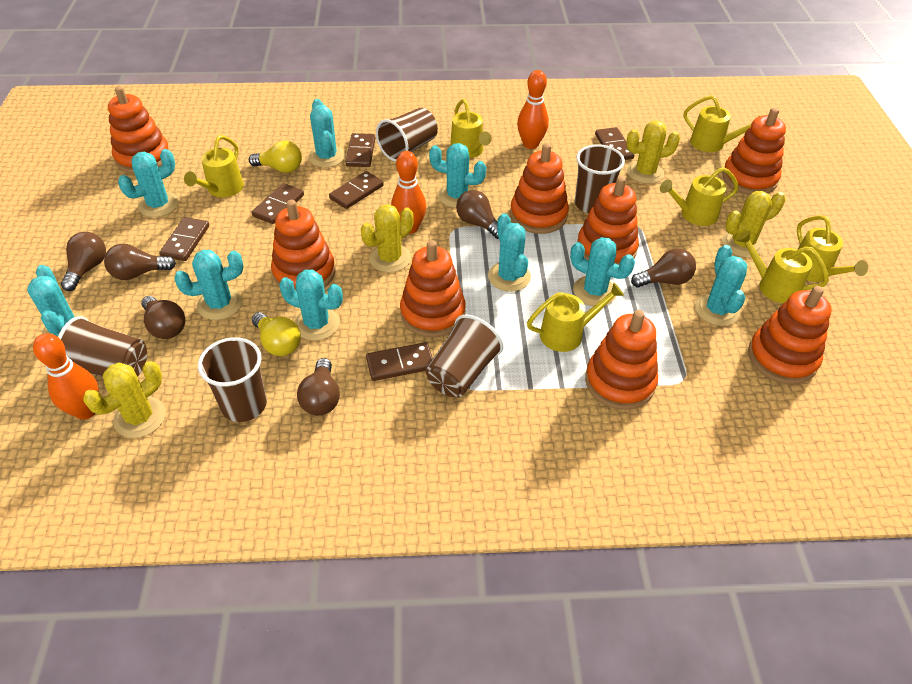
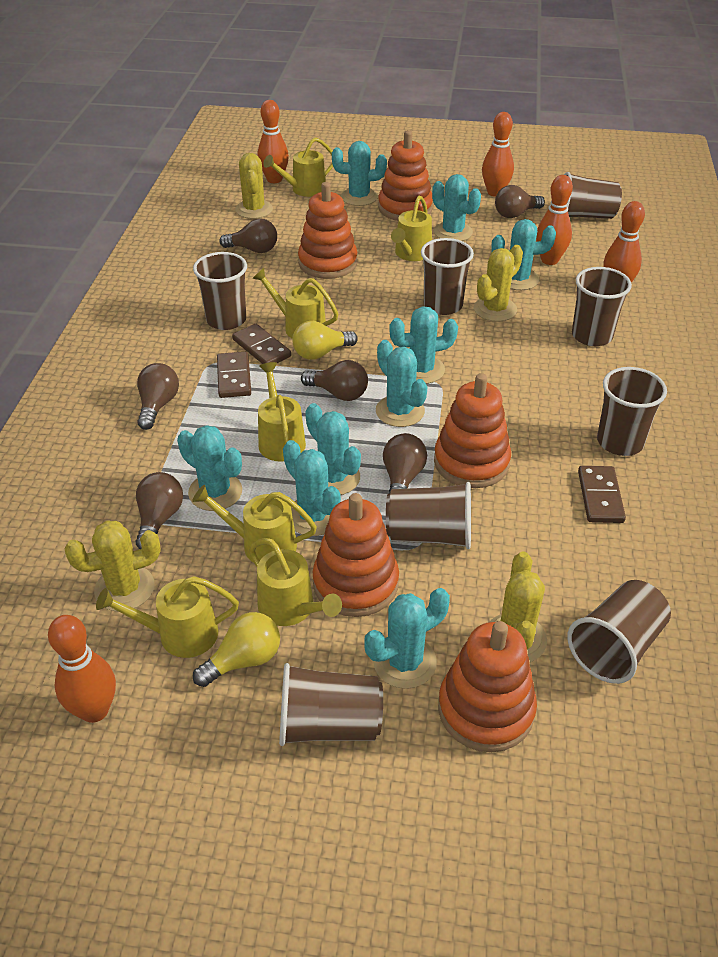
brown cup: [58,316,147,377] [198,337,267,422] [376,108,438,162] [426,315,503,397] [575,144,625,213] = 5 -> [193,252,247,330] [279,663,383,746] [386,482,471,549] [421,238,474,315] [564,172,622,219] [567,580,671,684] [572,267,632,346] [597,367,667,456] = 8
brown domino: [159,217,209,261] [252,183,304,224] [329,171,384,209] [345,133,375,167] [366,342,433,381] [595,127,634,160] = 6 -> [217,352,251,398] [232,324,291,364] [578,466,626,523] = 3
orange bowling pin: [33,333,99,420] [391,151,426,234] [517,70,549,149] = 3 -> [48,615,116,723] [258,100,289,183] [482,112,514,197] [536,175,573,265] [604,201,645,283] = 5
orange stacking toy: [108,86,170,174] [271,200,336,292] [400,240,466,337] [510,143,569,234] [577,176,639,265] [585,310,658,410] [722,108,786,195] [748,286,832,384] = 8 -> [298,182,357,279] [313,493,399,617] [378,130,433,221] [434,373,511,488] [438,621,537,752] = 5

